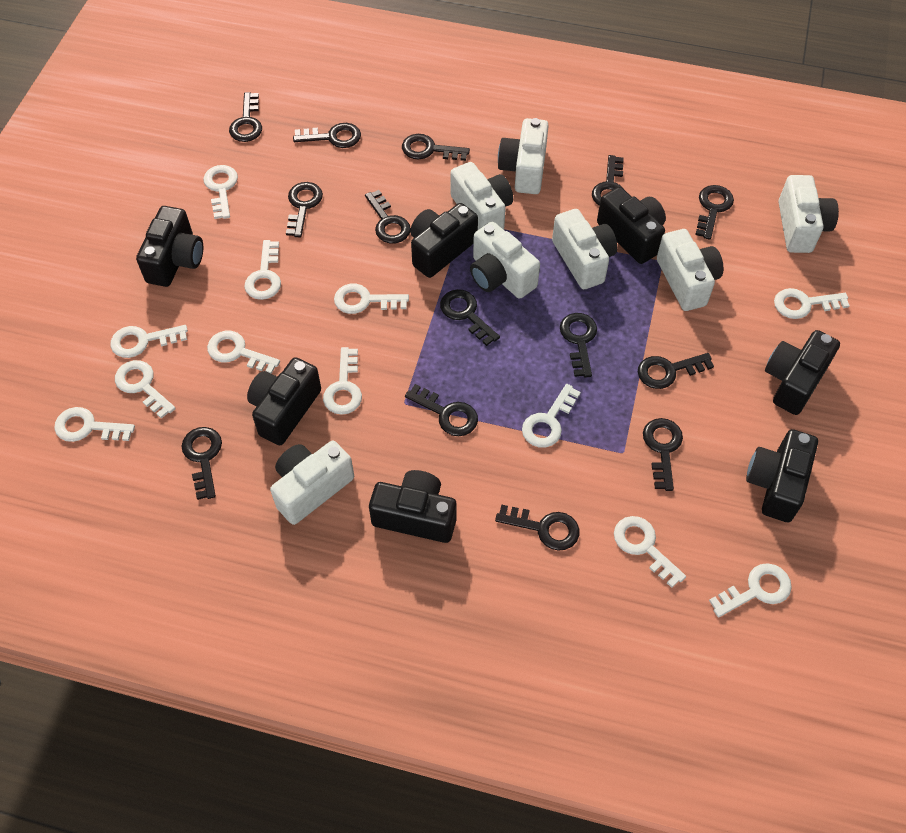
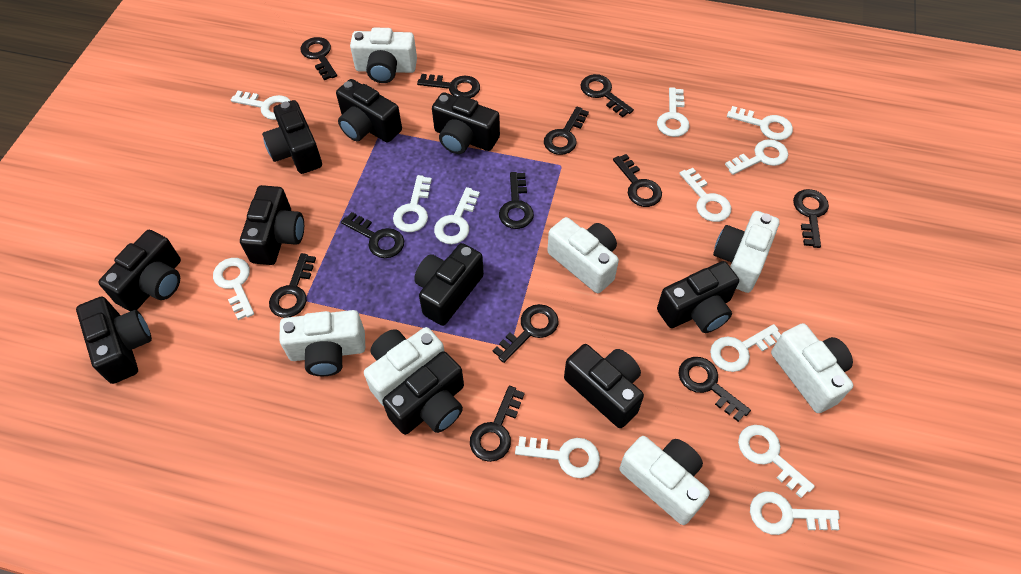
black camera: [136,206,203,287] [247,357,321,445] [369,470,456,543] [410,203,478,278] [597,187,666,264] [746,429,818,523] [765,330,840,415] = 7 -> [76,296,152,384] [98,230,181,311] [240,185,304,265] [262,100,322,174] [336,79,402,143] [382,351,464,435] [414,243,484,326] [432,92,500,154] [564,344,644,428] [657,261,739,333] = 10
black key: [182,427,222,500] [229,92,262,142] [286,182,323,237] [293,123,361,148] [365,190,411,243] [402,134,470,161] [405,384,478,436] [440,289,500,346] [495,505,579,551] [560,313,597,378] [592,155,624,206] [638,353,714,389] [643,418,683,491] [695,185,734,240] = 14 -> [269,253,316,318] [301,37,337,80] [341,212,404,258] [417,74,480,98] [470,386,525,462] [493,304,558,363] [499,172,534,229] [544,107,589,155] [580,74,634,117] [613,154,662,207] [678,357,751,422] [793,189,829,248] = 12

